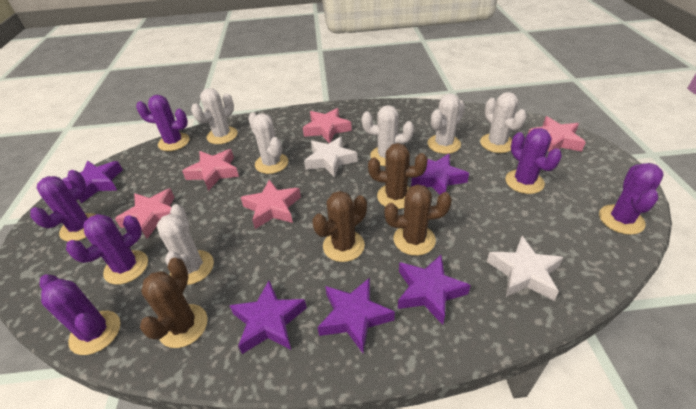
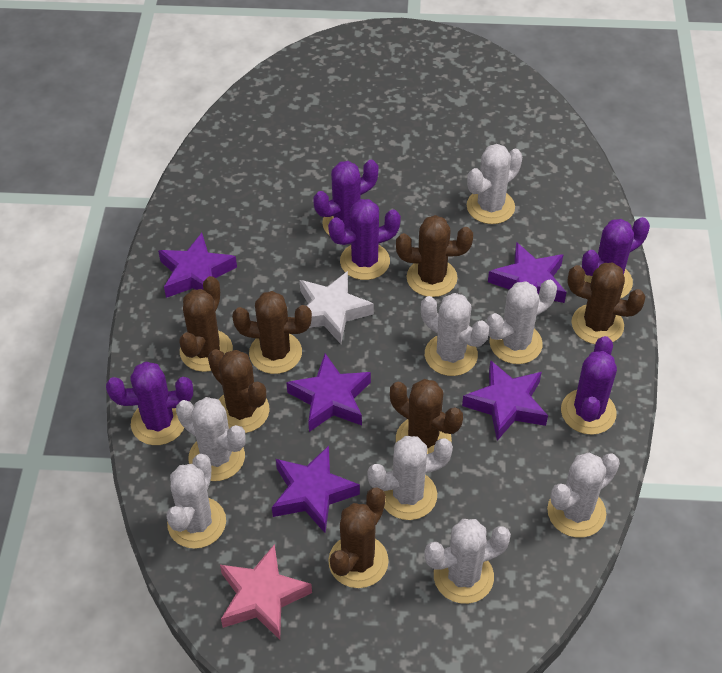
brown cactus: [140,258,208,348] [312,191,367,262] [368,143,428,209] [384,184,452,256] = 4 -> [179,276,233,372] [208,349,269,433] [232,291,312,374] [328,488,389,588] [390,379,463,454] [396,215,473,297] [567,263,646,344] = 7
pink star: [115,188,175,239] [182,149,239,191] [241,180,301,229] [303,108,352,143] [528,116,586,152] = 5 -> [220,544,312,640] = 1
purple cactus: [30,170,96,241] [39,274,120,355] [66,214,148,285] [136,95,190,151] [505,128,562,194] [599,163,664,235] = 6 -> [106,361,193,445] [313,160,378,236] [328,199,401,280] [561,336,617,435] [582,217,650,299] = 5
white cactus: [157,204,214,285] [191,88,238,144] [248,112,288,174] [362,105,414,166] [428,94,465,154] [480,92,527,153] = 6 -> [167,454,226,549] [176,397,246,481] [367,436,453,520] [421,293,489,376] [424,519,511,604] [467,144,522,224] [487,280,557,364] [547,453,620,538] = 8
white star: [304,136,358,178] [487,236,564,301] = 2 -> [300,271,374,344] = 1

